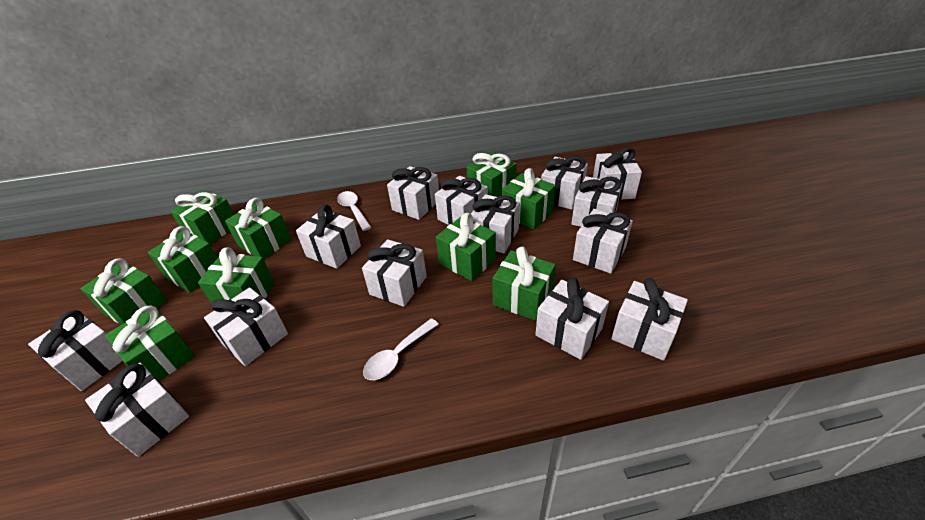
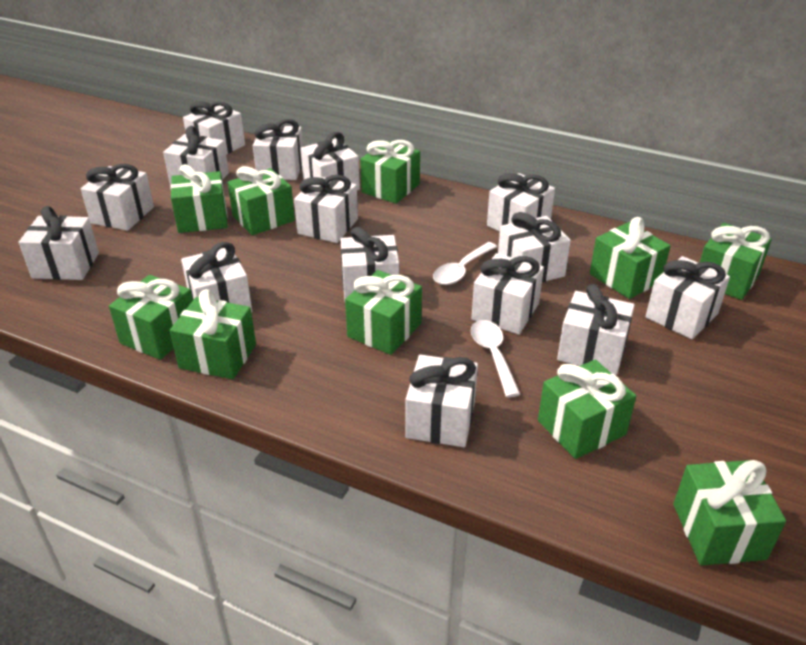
white gift: [28,310,123,391] [85,363,189,457] [204,287,288,366] [296,205,361,269] [362,239,427,307] [387,166,439,220] [435,176,488,225] [471,194,520,253] [535,278,609,360] [541,156,588,210] [571,176,622,227] [573,209,633,274] [593,147,642,200] [611,278,688,361] = 14 -> [19,206,99,280] [81,164,154,231] [163,126,229,185] [181,242,252,313] [183,101,245,155] [253,119,303,180] [294,175,358,243] [301,132,360,190] [341,227,399,300] [405,355,478,447] [472,253,544,334] [487,173,555,232] [498,212,571,282] [557,284,635,375] [646,256,730,339] = 15

